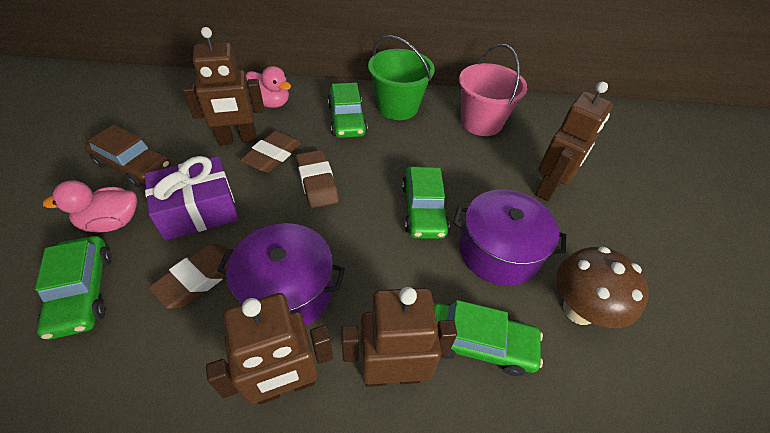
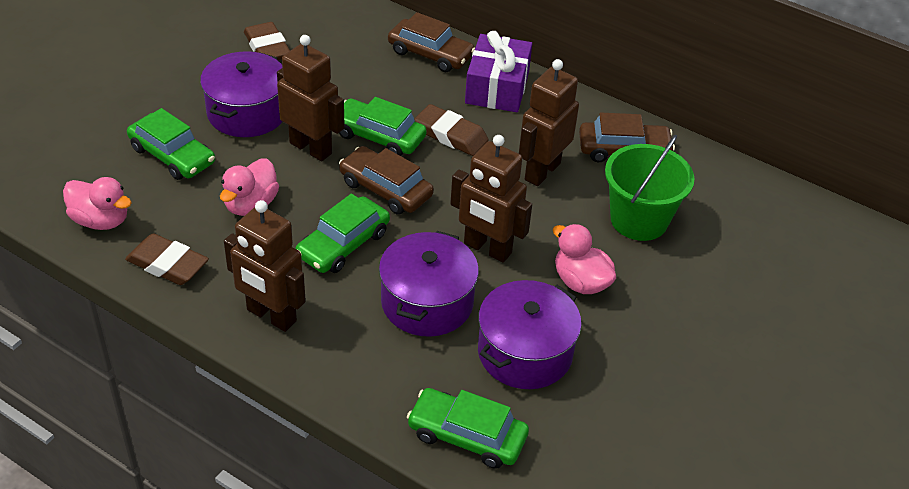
brown car: [85,125,171,187] = 1 -> [339,146,434,215] [388,12,475,72] [579,113,675,162] = 3
brown mushroom: [556,246,649,328] = 1 -> none = 0
pink bucket: [459,44,527,136] = 1 -> none = 0
pink duck: [43,181,137,233] [246,66,291,108] = 2 -> [63,177,132,230] [220,158,279,216] [553,224,616,294] = 3
purple pot: [217,223,345,326] [453,189,566,286] = 2 -> [200,51,282,137] [379,231,479,337] [478,280,582,389] = 3

